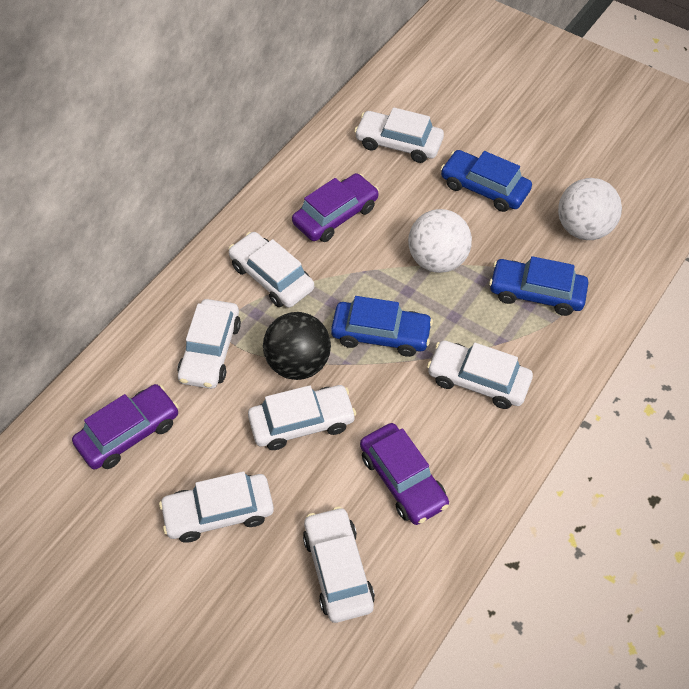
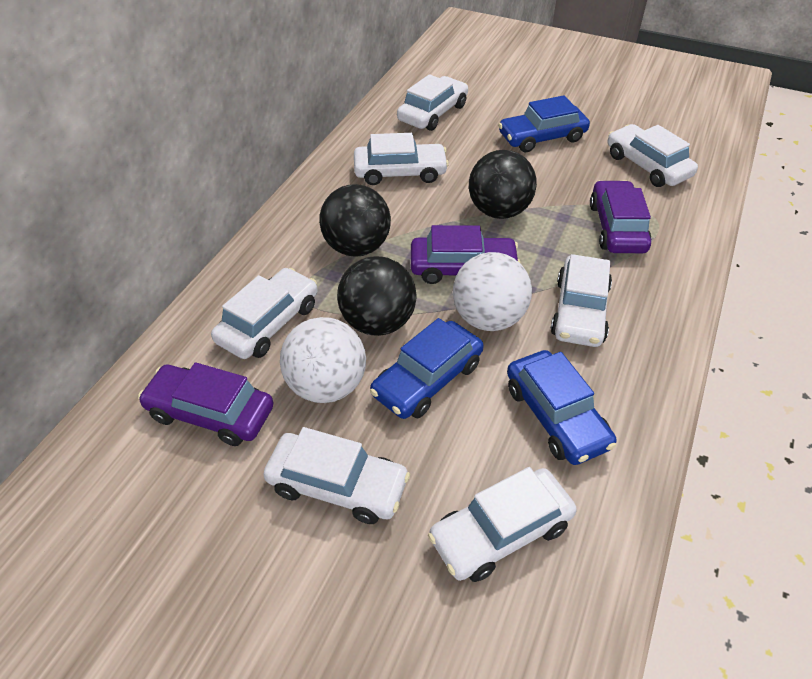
black ball: [263,312,331,380] = 1 -> [319,184,391,257] [337,256,417,336] [469,150,537,219] = 3

